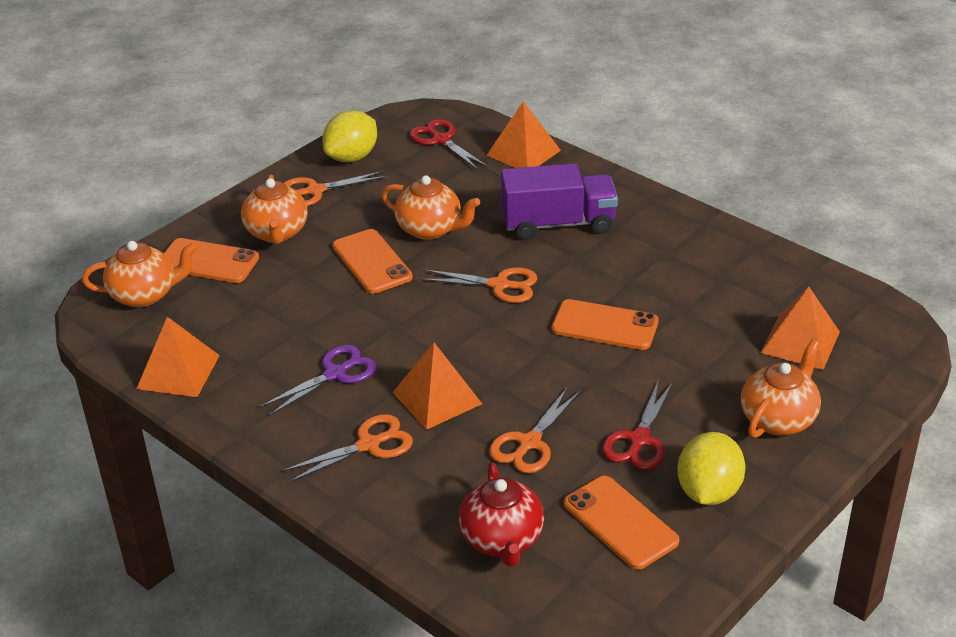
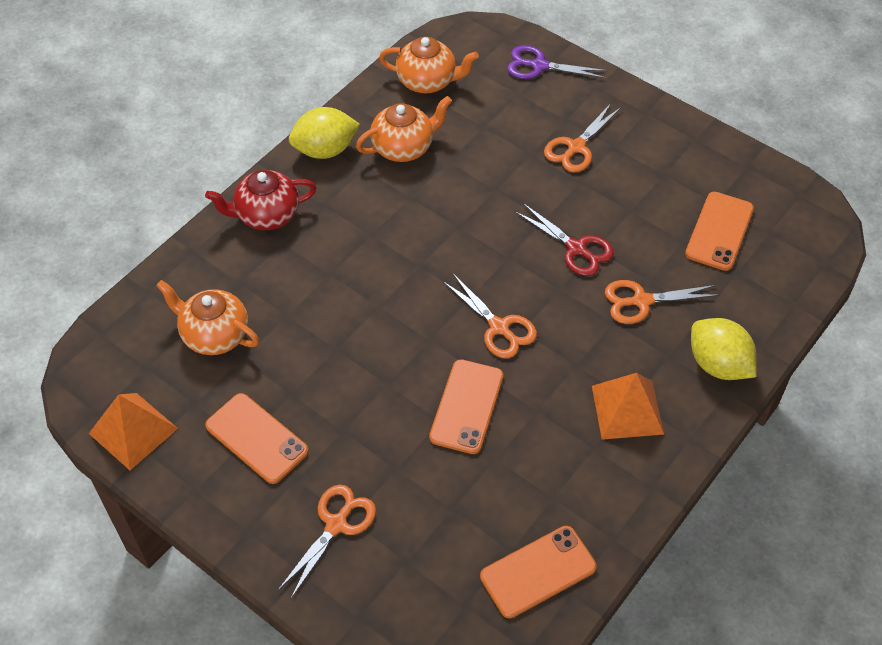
orange pyramid: [137,317,220,397] [392,343,482,430] [486,101,561,168] [761,287,840,370] = 4 -> [89,393,178,470] [592,373,664,440] = 2
orange teapot: [82,241,197,307] [241,174,308,244] [381,175,480,240] [741,339,821,438] = 4 -> [156,280,259,355] [356,96,452,162] [379,37,479,93] = 3
purple truck: [501,163,618,240] = 1 -> none = 0
red scissors: [409,119,488,170] [602,382,673,470] = 2 -> [515,203,614,276] = 1

